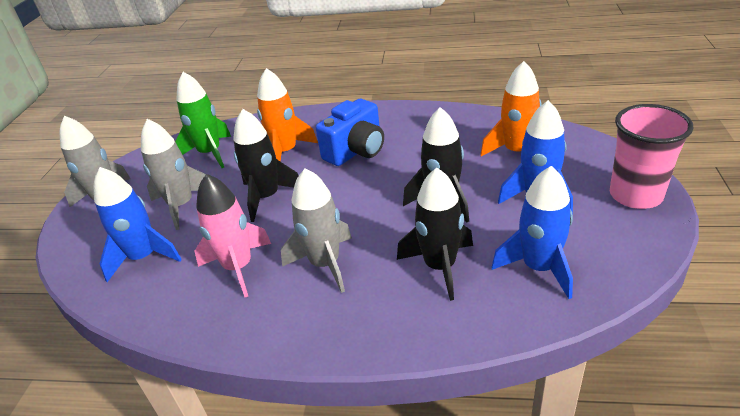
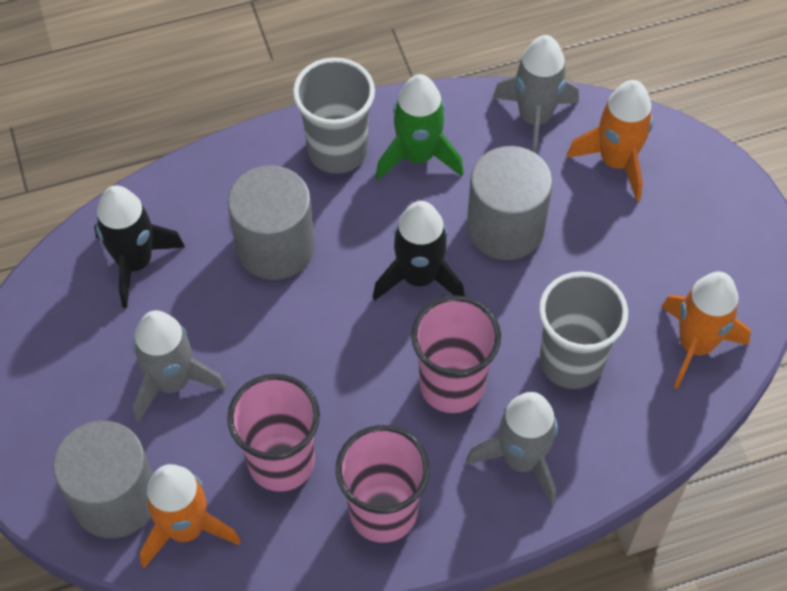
black rocket: [233,109,299,222] [397,168,473,301] [403,107,469,223] = 3 -> [94,186,185,308] [373,201,465,301] = 2
blue camera: [316,99,384,166] = 1 -> none = 0
blue rocket: [94,167,182,282] [492,166,573,299] [498,100,573,214] = 3 -> none = 0
grey cup: none = 0 -> [293,57,375,174] [539,271,628,389] = 2
grey cylinder: none = 0 -> [53,421,153,538] [228,165,315,280] [467,146,553,260] = 3
orange rocket: [257,68,318,161] [480,61,542,156] = 2 -> [140,464,241,568] [567,80,653,201] [662,272,751,389] = 3
pink cup: [610,104,694,209] = 1 -> [227,374,320,492] [336,425,430,543] [411,296,501,413] = 3
pink rocket: [194,174,271,297] = 1 -> none = 0

